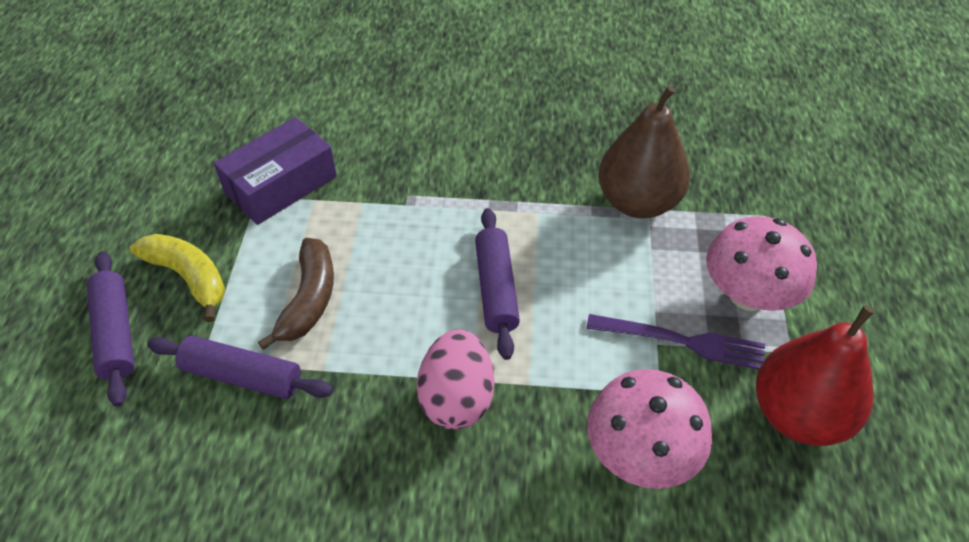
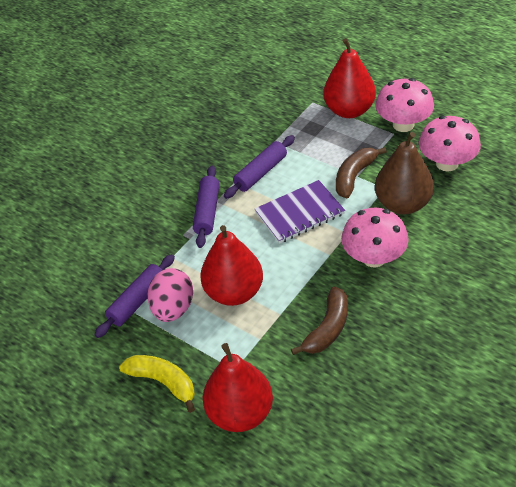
brown banana: [258,238,334,350] = 1 -> [291,287,348,355] [336,147,387,198] = 2
pink mushroom: [587,369,712,489] [706,216,817,311] = 2 -> [341,208,409,267] [375,78,434,132] [419,116,481,172] = 3
purple box: [214,117,337,225] = 1 -> none = 0
purple fork: [586,314,765,370] = 1 -> none = 0
purple notebook: none = 0 -> [255,180,345,244] = 1
red pear: [756,305,875,446] = 1 -> [200,225,263,306] [203,343,273,432] [323,38,376,118] = 3

